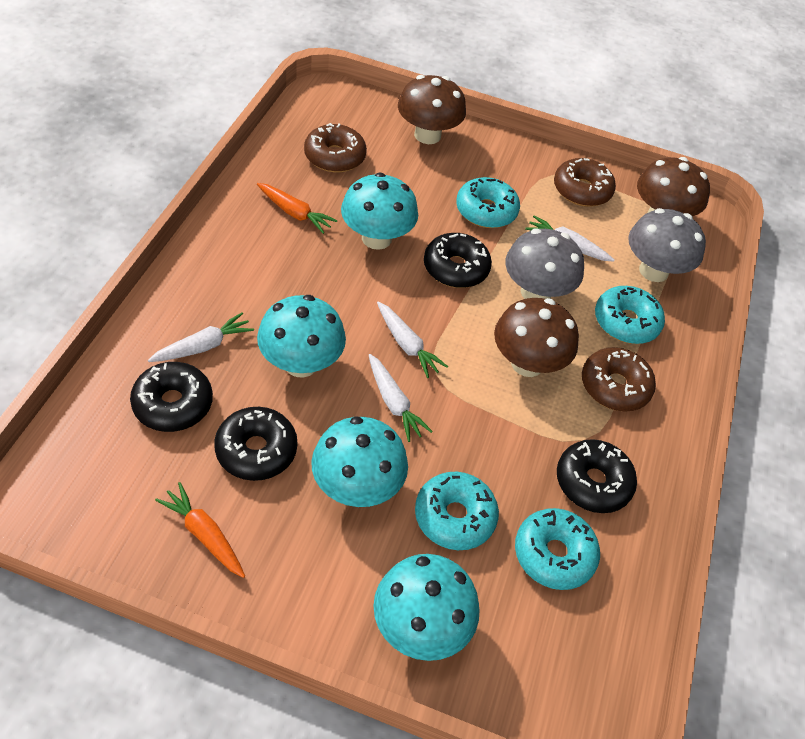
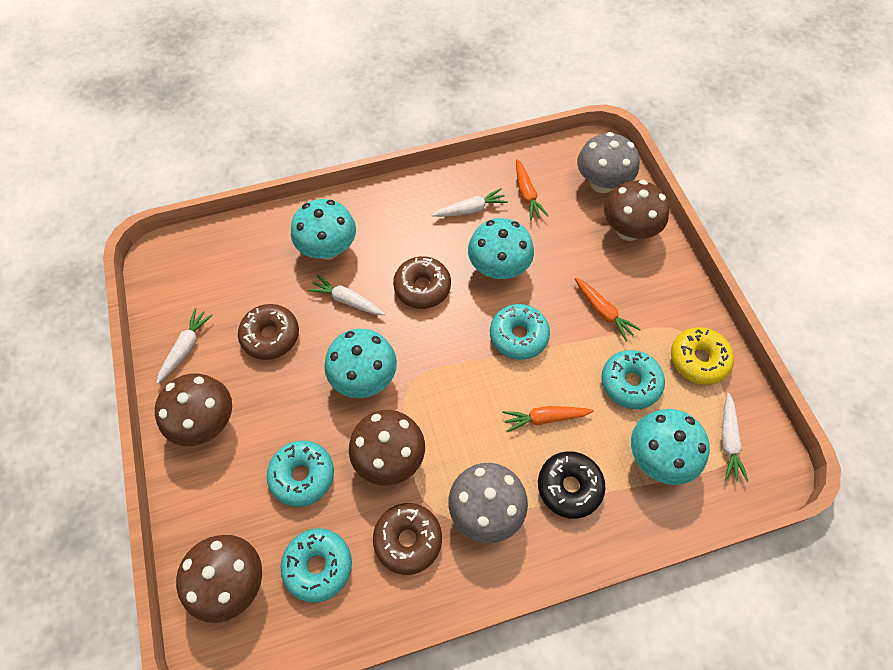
black donut: [130,362,213,432] [214,407,297,481] [424,233,492,288] [557,439,637,513] = 4 -> [538,451,606,519] = 1
brown mushroom: [398,75,466,144] [494,298,579,377] [637,157,710,216] = 3 -> [155,374,232,446] [176,535,262,623] [349,410,425,486] [604,180,669,241] = 4
orange carrot: [155,482,245,578] [257,183,337,234] = 2 -> [502,406,594,432] [516,159,548,220] [574,277,641,341] = 3
yellow donut: none = 0 -> [671,327,734,385] = 1

